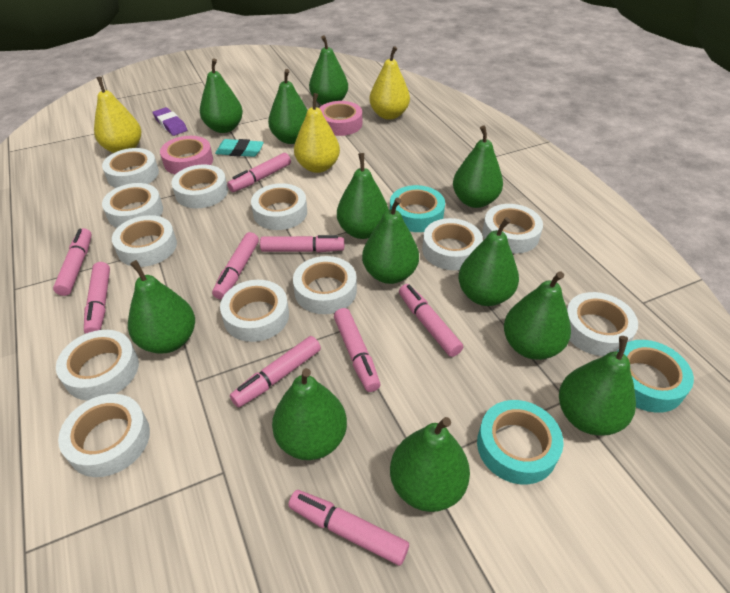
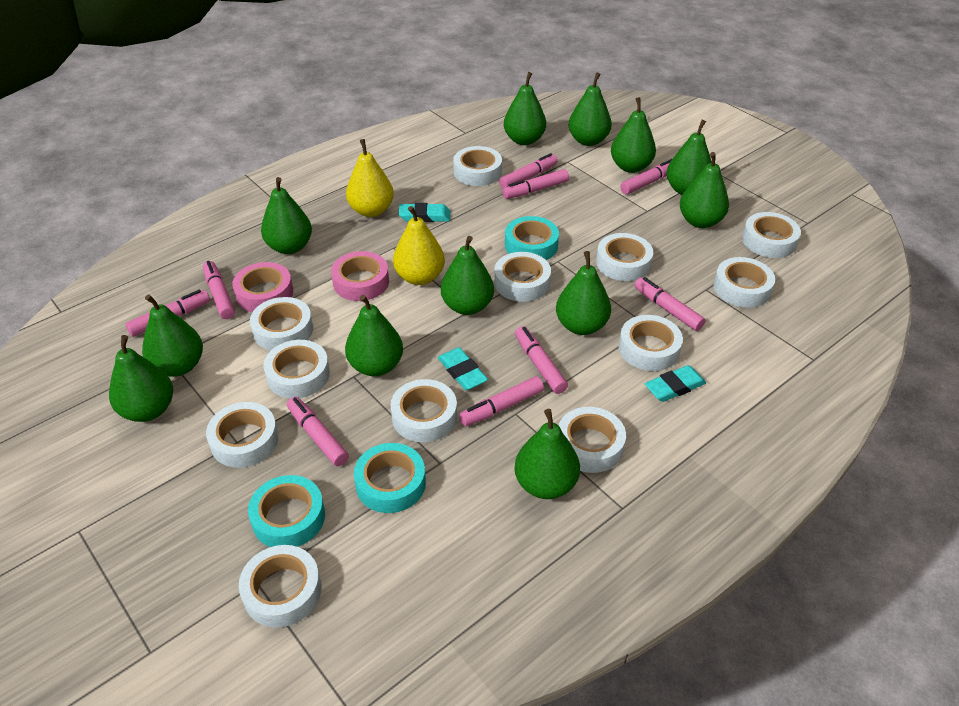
purple eraser: [152,107,187,136] = 1 -> none = 0
turquoise eraser: [215,139,264,157] = 1 -> [399,203,450,222] [438,347,488,390] [645,365,706,402] = 3
yellow pear: [94,77,141,153] [294,93,340,173] [369,46,410,120] = 3 -> [346,139,394,217] [393,206,445,285] = 2

